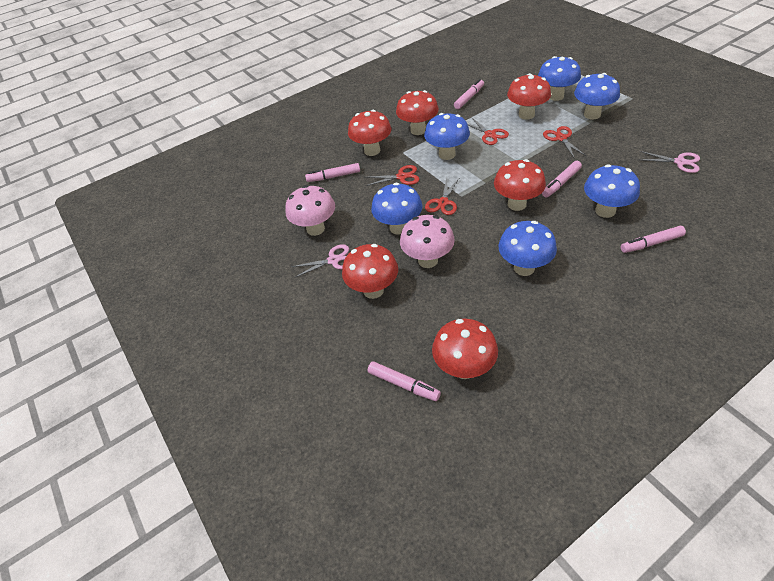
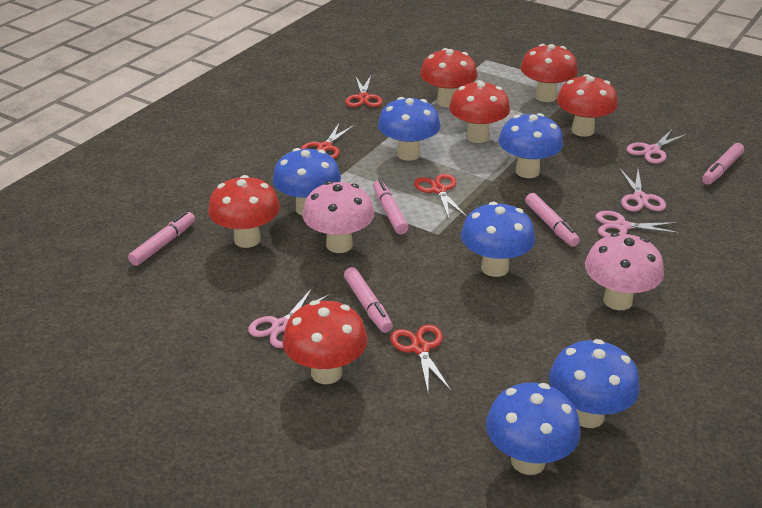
pink scissors: [291,244,349,278] [639,151,700,173] = 2 -> [248,288,330,348] [595,211,681,237] [620,169,666,211] [626,129,688,164] = 4

